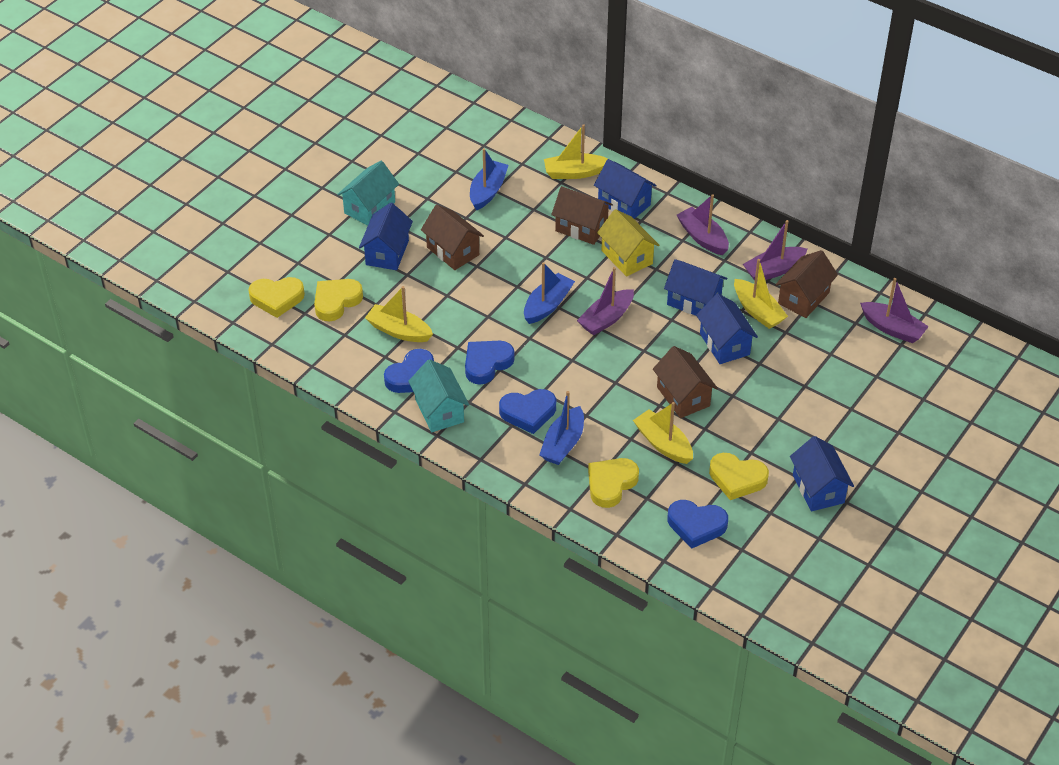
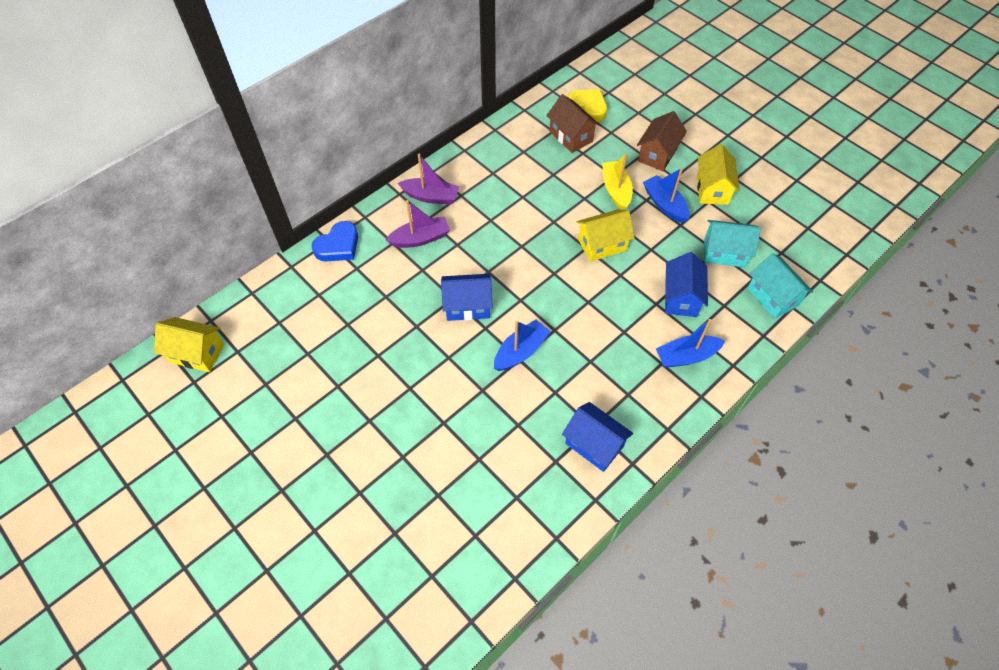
blue heart: [384,349,434,393] [465,341,515,385] [499,389,556,434] [667,500,728,549] = 4 -> [312,221,358,261] = 1
blue house: [359,203,413,270] [594,159,657,219] [664,259,727,316] [696,294,758,364] [790,436,854,511] = 5 -> [441,274,493,321] [562,402,633,472] [665,252,708,317] = 3
brown house: [421,205,484,270] [551,186,613,245] [653,346,718,418] [775,250,838,318] = 4 -> [546,94,600,153] [637,111,687,171] = 2
purple boat: [577,267,634,335] [677,194,729,255] [743,220,808,281] [860,278,929,343] = 4 -> [386,200,450,248] [398,154,459,204] = 2
yellow boat: [365,286,433,342] [544,124,608,179] [633,402,693,464] [734,259,788,329] = 4 -> [602,153,633,210] = 1
yellow heart: [249,277,305,318] [314,279,363,321] [588,458,639,508] [709,453,769,500] = 4 -> [567,89,607,122] = 1
yellow house: [597,209,659,277] = 1 -> [154,317,224,372] [576,209,635,262] [697,144,740,205] = 3

